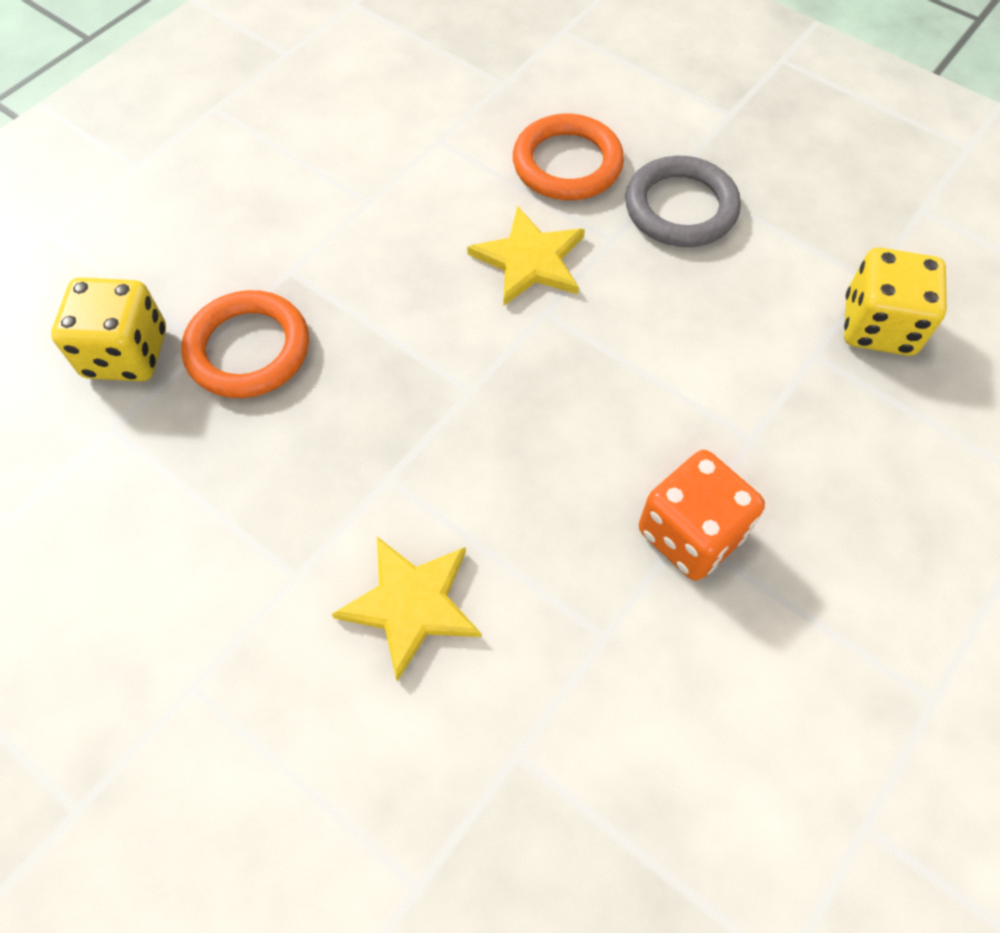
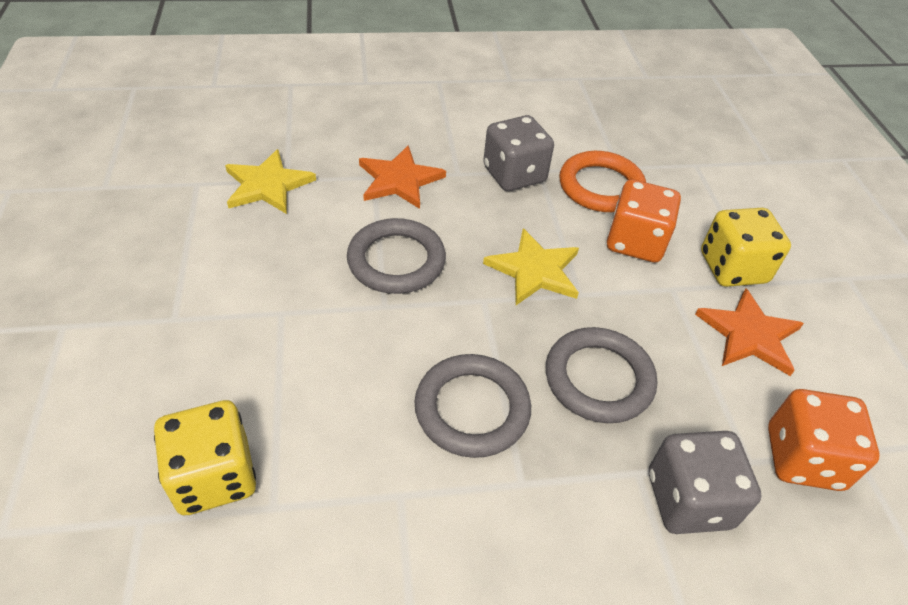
grey dice: none = 0 -> [483,115,554,191] [649,431,762,534] = 2
grey ring: [625,156,741,247] = 1 -> [347,218,446,294] [414,354,531,458] [546,327,657,423] = 3
orange dice: [639,450,765,581] = 1 -> [607,179,681,262] [768,389,880,491] = 2
orange ring: [182,290,309,398] [513,114,624,200] = 2 -> [559,151,646,212] = 1
orange star: none = 0 -> [359,145,446,209] [695,288,804,376] = 2

